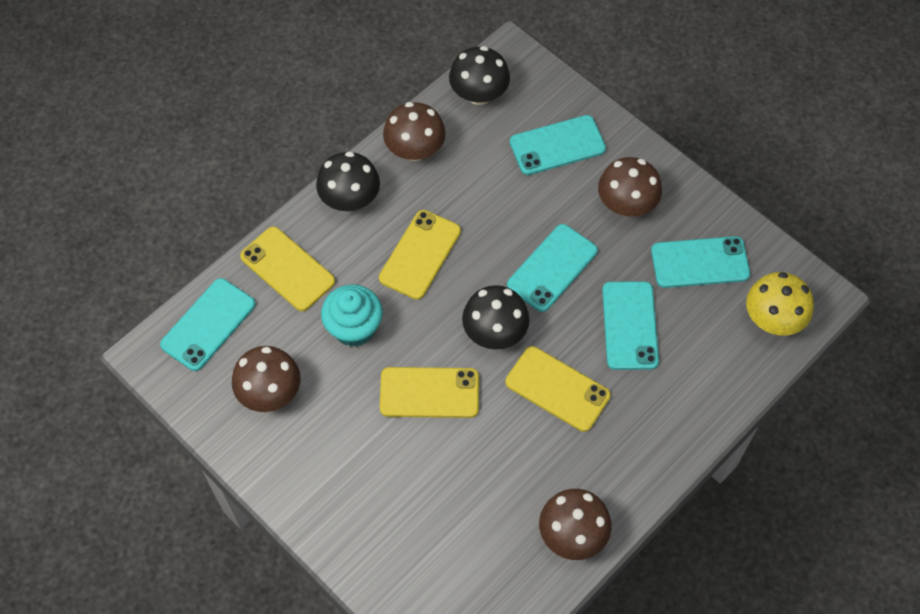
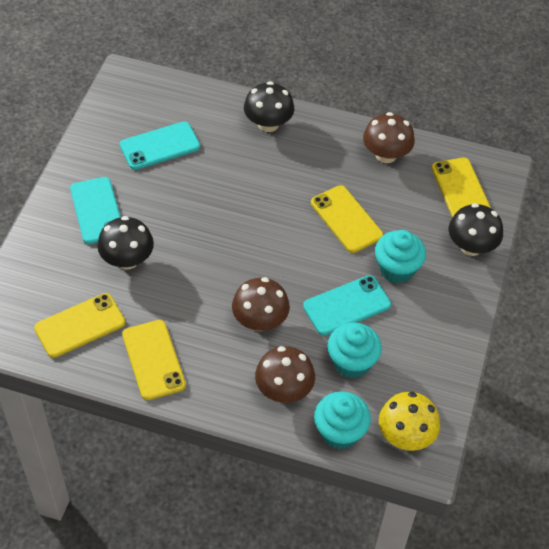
brown mushroom: [232,346,301,412] [383,102,446,161] [539,489,612,560] [598,157,662,217] = 4 -> [232,277,290,331] [255,346,315,403] [363,112,415,163] = 3
turquoise cupcake: [321,284,383,347] = 1 -> [314,391,371,449] [327,323,382,378] [375,230,426,283] = 3
turquoise phone: [160,278,256,371] [507,224,598,312] [510,115,606,175] [602,281,659,370] [651,236,750,288] = 5 -> [70,177,121,244] [120,122,200,170] [303,275,391,335] = 3

